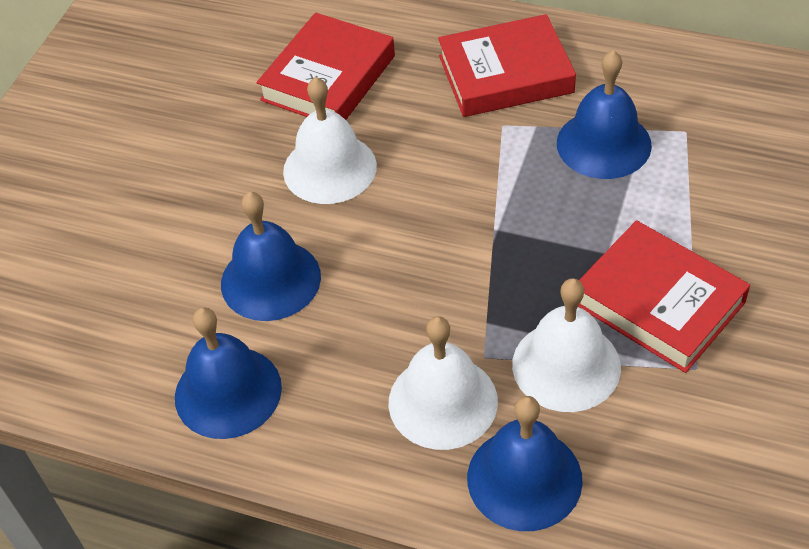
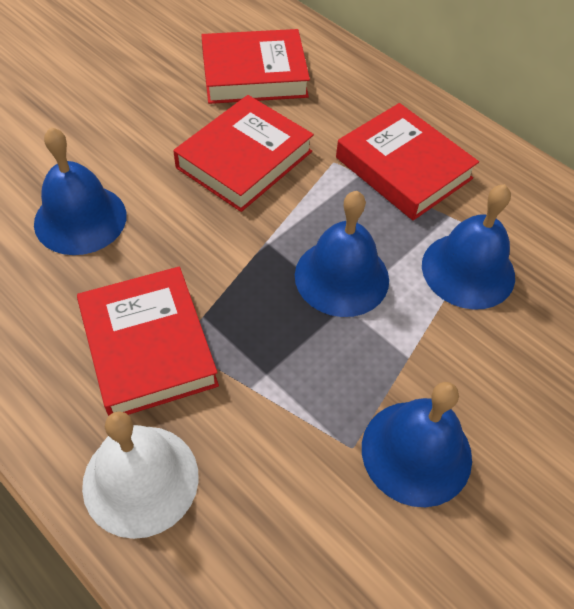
red book: [257,12,395,120] [438,14,576,117] [578,220,750,373] = 3 -> [77,267,219,416] [173,95,314,212] [201,29,310,104] [336,103,479,221] = 4
white bell: [283,77,377,204] [388,316,498,450] [512,278,621,412] = 3 -> [82,411,199,539] = 1

